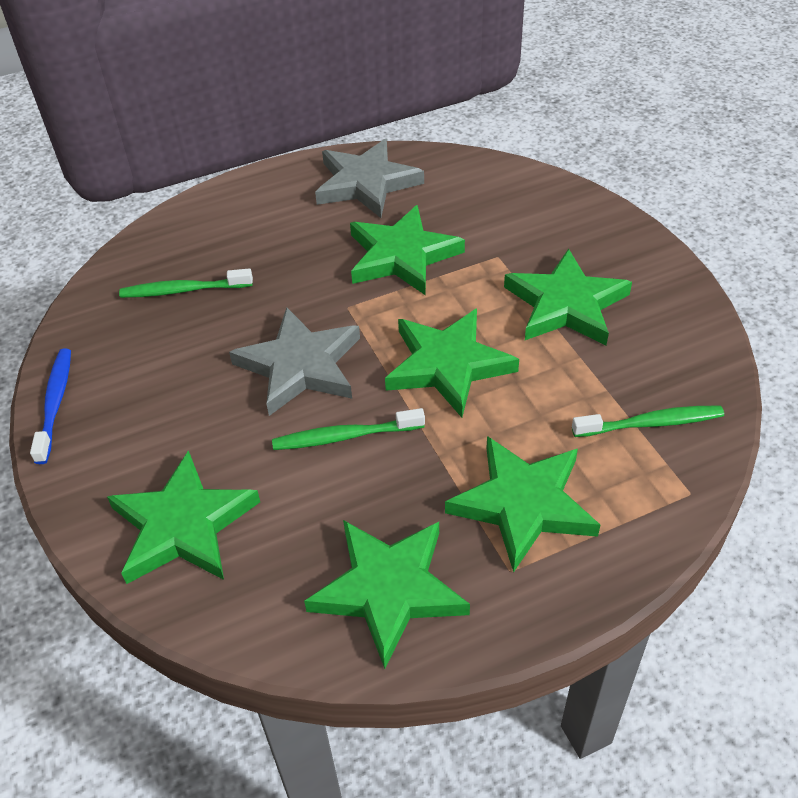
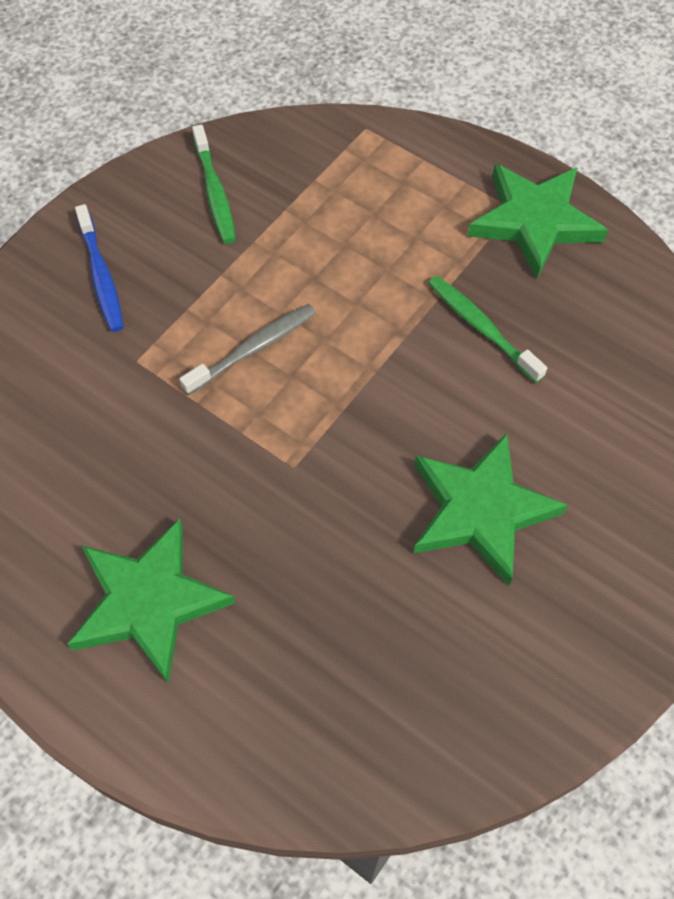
green star: [107,450,260,584] [304,520,470,669] [350,205,465,296] [385,308,519,417] [445,436,600,573] [504,249,632,346] = 6 -> [68,518,235,683] [414,433,568,586] [467,164,608,279] = 3
green toothbrush: [119,268,253,298] [272,408,425,450] [572,406,724,437] = 3 -> [192,124,236,244] [428,276,547,383] = 2
grey star: [229,307,360,416] [315,139,424,218] = 2 -> none = 0
grey toothbrush: none = 0 -> [179,304,316,395] = 1

